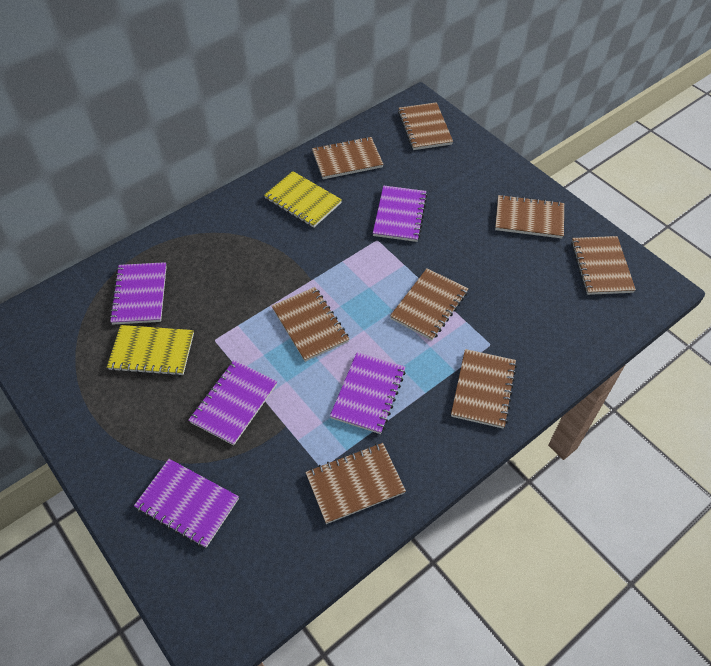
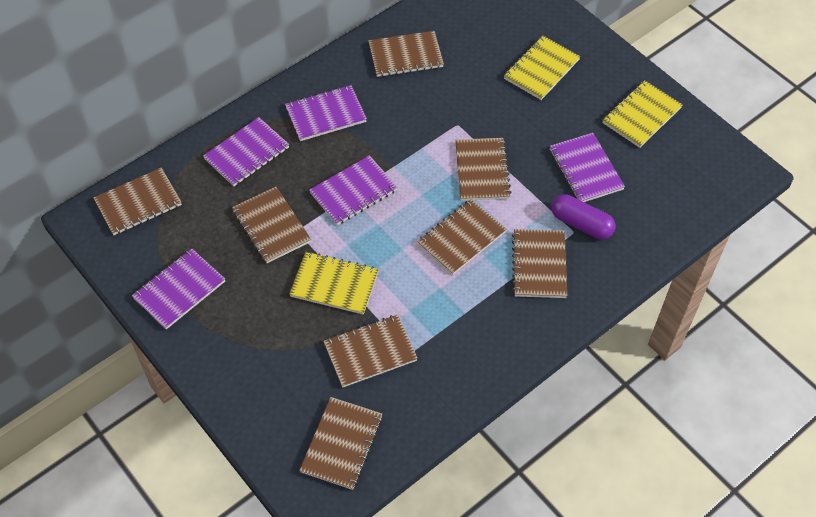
purple capsule: none = 0 -> [551,194,615,239] = 1
yellow notebook: [107,325,194,376] [264,171,342,228] = 2 -> [289,252,379,315] [504,36,580,100] [603,81,683,148] = 3

